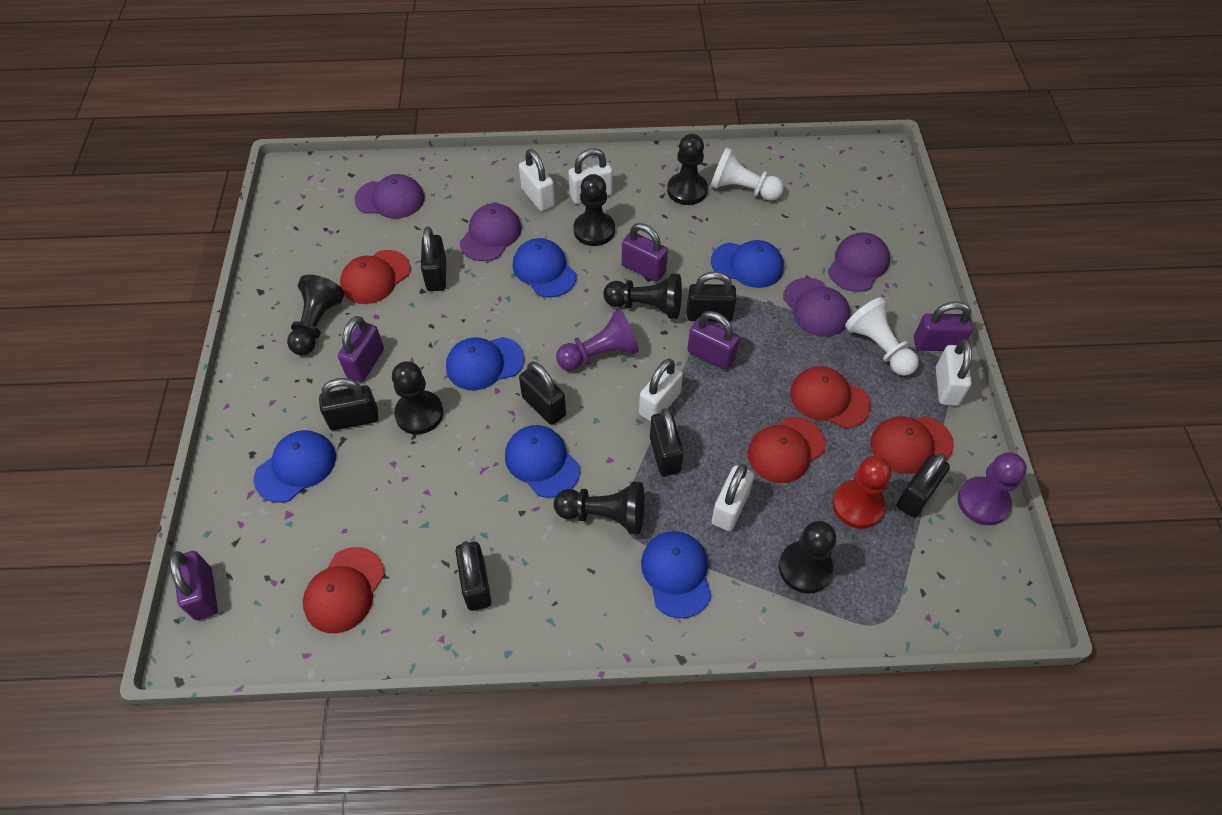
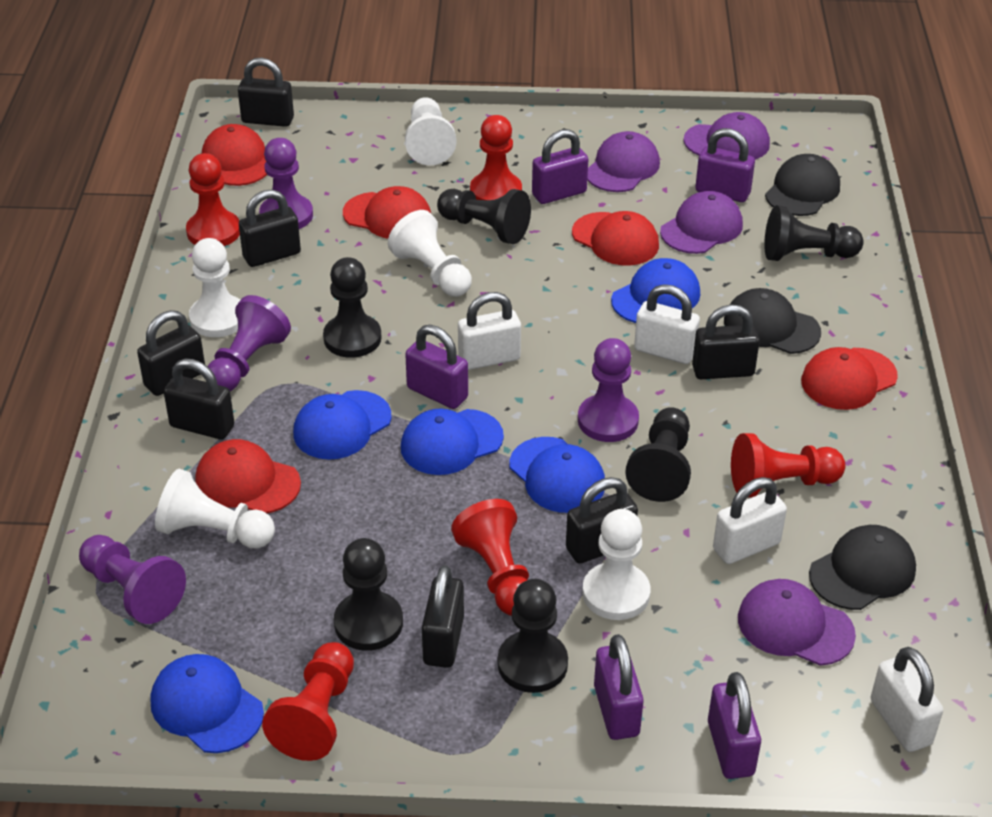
black cap: none = 0 -> [724,288,821,354] [765,154,840,216] [809,525,916,610] = 3
black pawn: [287,275,345,355] [392,361,443,434] [554,482,644,534] [574,174,615,246] [603,274,682,319] [667,134,708,205] [779,521,836,593] = 7 -> [323,257,381,358] [334,538,403,651] [437,189,531,244] [498,579,568,693] [625,407,691,502] [764,205,863,261] = 6
blue cap: [254,430,336,503] [446,337,524,390] [505,425,580,498] [513,238,577,298] [641,531,712,618] [711,240,784,288] = 6 -> [151,654,264,753] [293,390,392,460] [401,409,504,475] [510,437,605,513] [611,258,700,323] = 5
purple pawn: [556,309,639,370] [957,452,1027,525] = 2 -> [79,535,186,624] [207,295,291,391] [259,138,313,229] [578,338,639,442] = 4
red pawn: [832,456,892,529] = 1 -> [186,153,240,246] [262,642,354,761] [451,499,529,616] [470,115,522,200] [731,433,846,498] = 5
white padlock: [519,149,555,211] [568,148,613,204] [639,358,683,422] [712,464,754,531] [936,339,972,406] = 5 -> [458,292,521,370] [634,284,700,364] [713,477,787,564] [871,647,943,752] = 4
white pawn: [710,147,784,201] [845,297,919,376] = 2 -> [155,469,275,549] [189,238,240,337] [388,210,472,297] [405,97,456,165] [582,509,650,620] = 5

